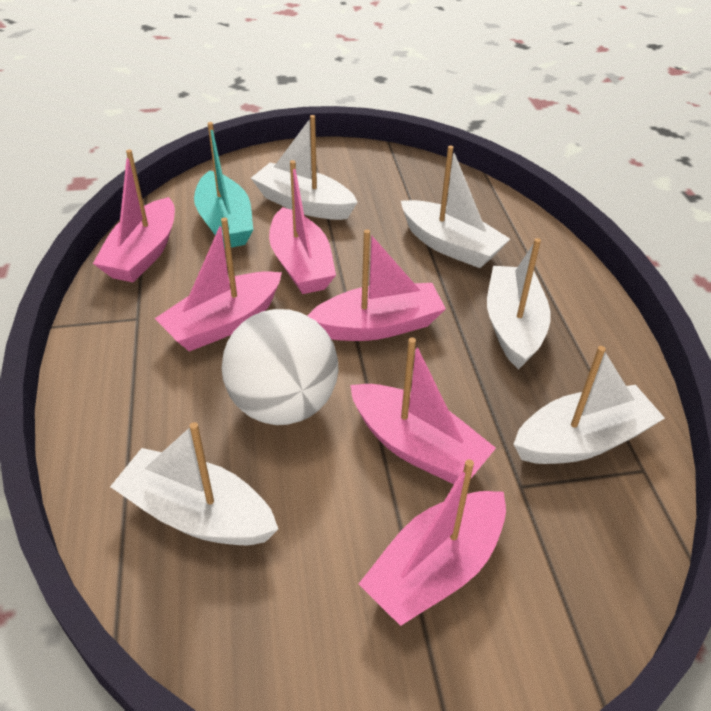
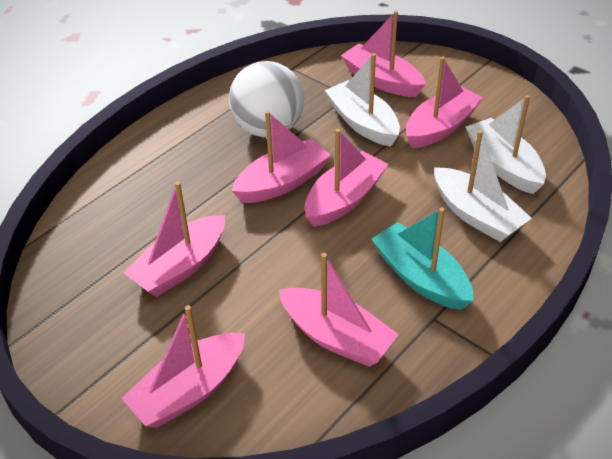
pink boat: [93,150,175,282] [155,218,282,352] [269,160,336,294] [308,229,446,341] [350,337,496,484] [359,459,506,626] = 6 -> [121,305,245,428] [123,181,225,297] [232,111,331,203] [279,253,399,367] [305,129,388,227] [341,11,426,97] [406,56,484,148] = 7
white boat: [110,422,278,545] [251,115,358,220] [401,146,510,268] [487,238,551,369] [514,346,665,464] = 5 -> [325,53,400,147] [434,130,532,242] [466,95,546,194] = 3

